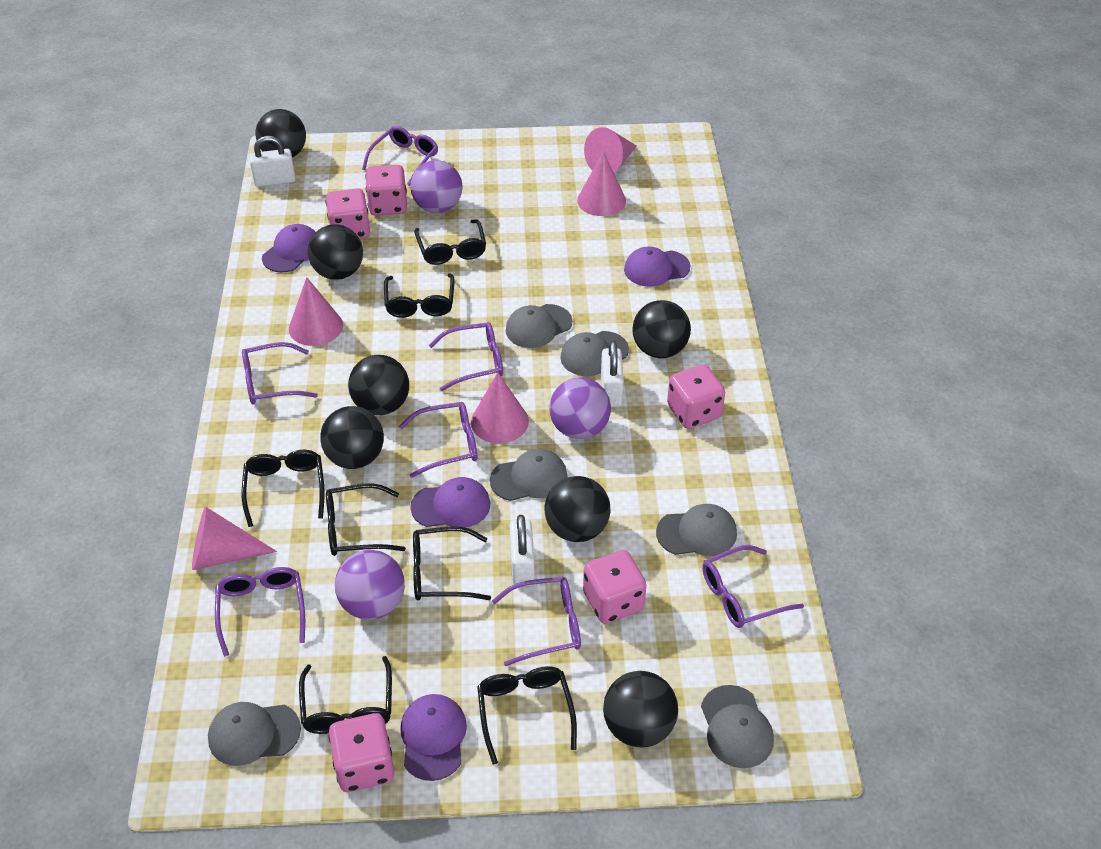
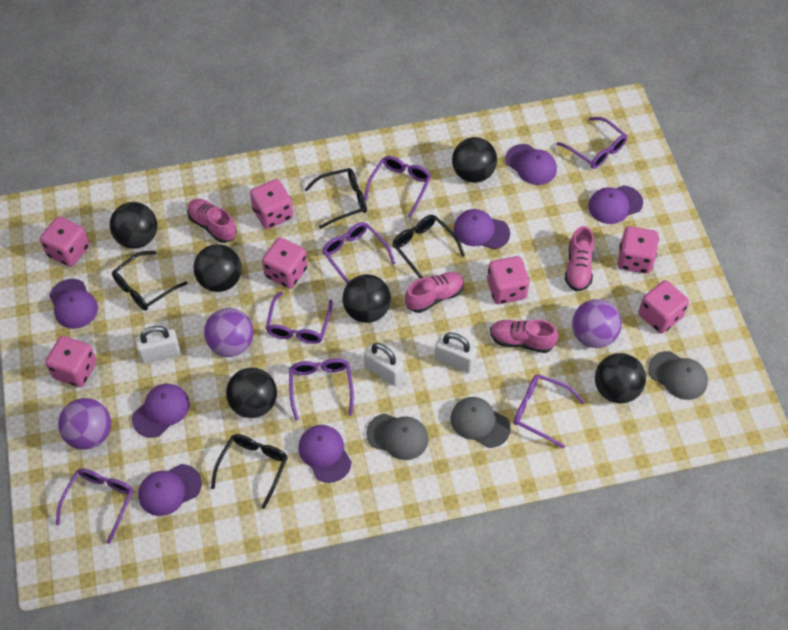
black ball: [255,109,306,157] [308,224,363,280] [320,406,384,469] [348,355,409,415] [545,476,611,542] [603,671,678,747] [632,300,691,358] = 7 -> [110,202,157,249] [194,244,242,292] [226,367,277,418] [342,274,391,323] [452,137,497,183] [595,353,646,403] = 6
black glasses: [242,450,324,527] [299,656,392,734] [326,483,406,556] [384,274,454,318] [413,527,491,600] [414,219,486,265] [477,666,577,764] = 7 -> [112,251,188,311] [211,434,288,509] [304,168,367,229] [392,215,465,278] = 4
grey cap: [208,702,301,766] [490,449,567,501] [506,304,572,348] [560,331,629,376] [656,504,737,556] [701,685,774,768] = 6 -> [366,413,428,460] [450,397,511,448] [648,351,708,400] = 3
pink cone: [192,507,277,570] [289,277,343,346] [471,372,529,444] [577,151,626,216] [584,127,637,173] = 5 -> none = 0
pink dice: [326,188,370,239] [328,713,395,792] [365,165,407,215] [583,550,647,624] [667,364,725,429] = 5 -> [40,216,89,267] [45,336,97,387] [250,179,293,229] [262,238,308,289] [487,256,530,304] [618,226,659,274] [638,280,689,333] = 7
pink shoe: none = 0 -> [187,199,237,243] [405,272,464,313] [490,319,558,353] [565,226,594,291] = 4
purple cap: [262,224,315,272] [400,694,467,781] [411,477,490,528] [624,246,690,287] = 4 -> [49,279,98,329] [132,384,190,438] [138,464,202,516] [298,425,352,483] [454,209,510,249] [505,144,557,185] [588,185,643,224] = 7

